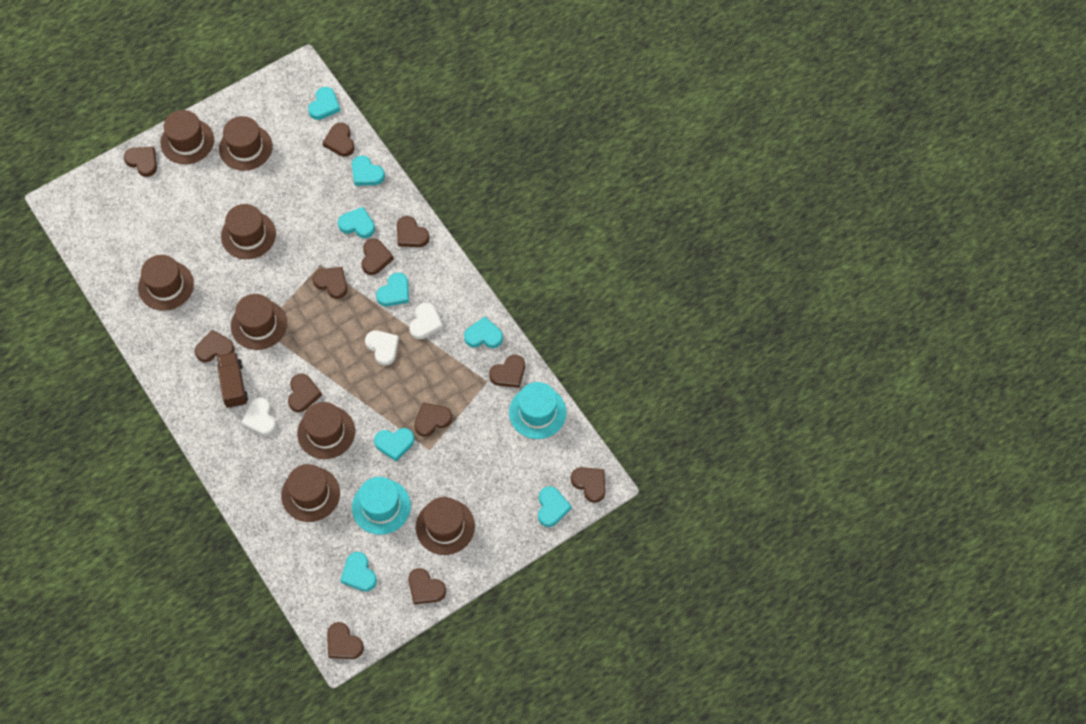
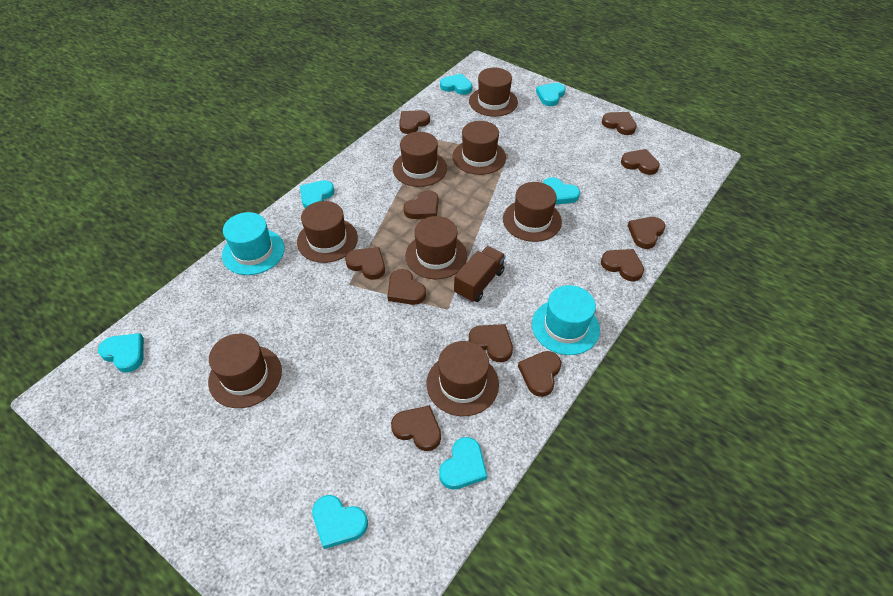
brown heart: [124,147,157,177] [195,330,235,362] [288,374,322,412] [312,267,348,299] [323,123,355,157] [327,622,364,659] [361,239,394,275] [397,216,430,247] [408,568,446,604] [414,403,452,437] [489,355,525,388] [571,467,606,503] = 12 -> [345,247,385,280] [387,269,426,305] [391,405,441,451] [399,110,430,134] [404,190,438,219] [469,324,513,362] [518,351,561,397] [601,249,644,281] [602,112,637,135] [621,149,660,175] [628,217,665,249] = 11
turquoise heart: [308,87,340,120] [338,207,375,238] [340,552,377,592] [352,156,385,186] [374,428,415,462] [376,273,409,306] [464,317,503,348] [538,486,572,527] = 8 -> [98,333,144,373] [300,180,334,208] [312,495,368,549] [439,437,487,490] [440,73,472,95] [536,83,566,106] [543,177,580,205] = 7
white heart: [241,398,276,436] [365,331,399,366] [409,303,443,339] = 3 -> none = 0

